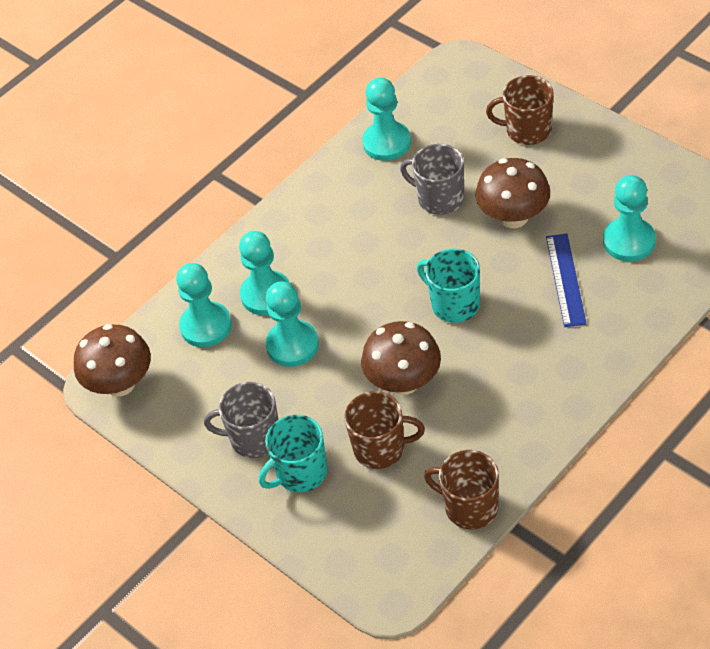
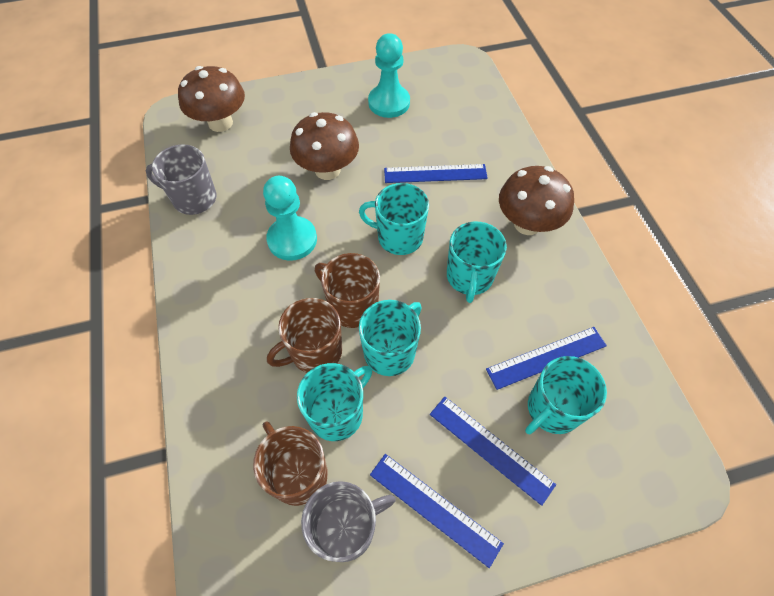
blue ruler: [546,234,587,327] = 1 -> [370,454,504,568] [384,164,488,183] [430,397,556,506] [486,327,607,390] = 4
turquoise mug: [259,415,328,492] [417,249,480,323] = 2 -> [297,363,372,441] [359,183,429,255] [359,300,421,376] [447,222,507,303] [525,356,607,434] = 5
turquoise pawn: [176,263,232,347] [239,231,290,315] [265,282,319,367] [362,77,411,161] [603,175,656,262] = 5 -> [263,176,317,261] [368,33,410,118] = 2

